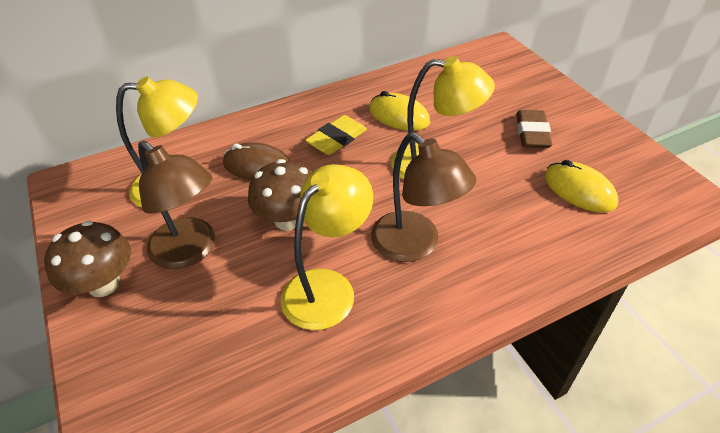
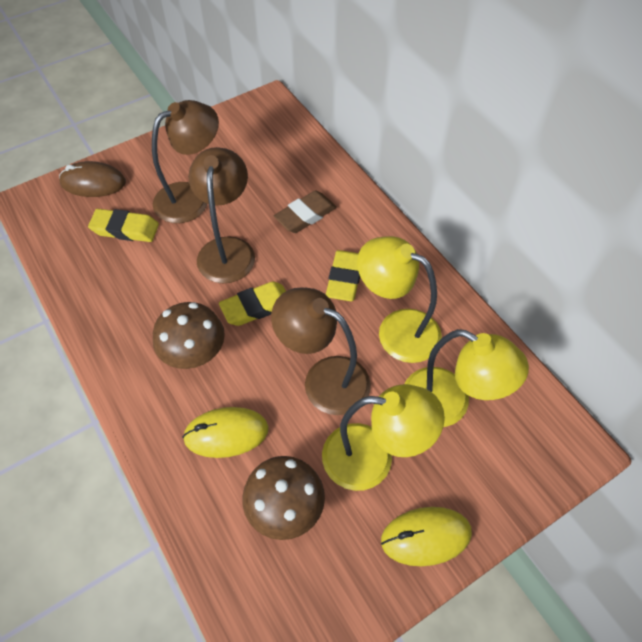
brown lamp: [138,141,215,269] [371,133,476,262] = 2 -> [152,100,219,223] [188,147,255,283] [271,288,371,415] = 3
yellow eraser: [305,115,367,155] = 1 -> [88,209,159,242] [219,281,286,326] [326,250,360,301] = 3

